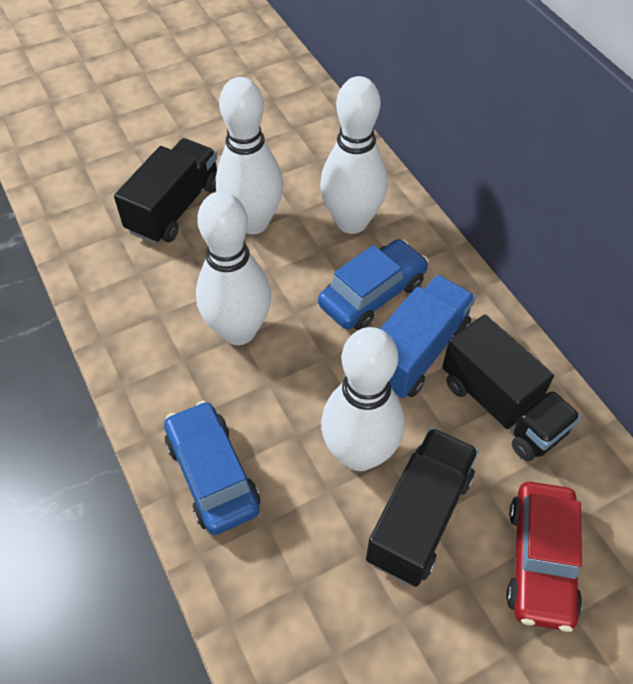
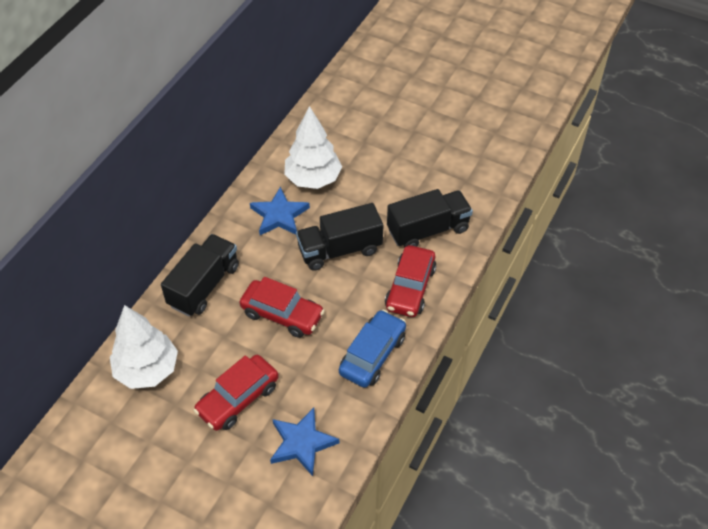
blue car: [164,401,260,535] [318,239,429,330] = 2 -> [339,309,406,388] = 1
blue star: none = 0 -> [250,187,310,235] [270,408,339,476] = 2
blue truck: [380,275,476,398] = 1 -> none = 0
red car: [506,482,582,632] = 1 -> [193,355,279,431] [239,277,325,338] [385,245,436,317] = 3
white bowling pin: [196,191,271,345] [216,77,283,234] [320,76,388,234] [321,327,405,471] = 4 -> none = 0
white tree: none = 0 -> [110,305,178,389] [284,106,342,189] = 2

